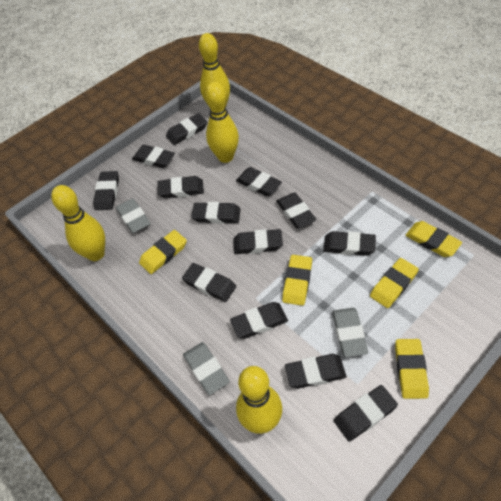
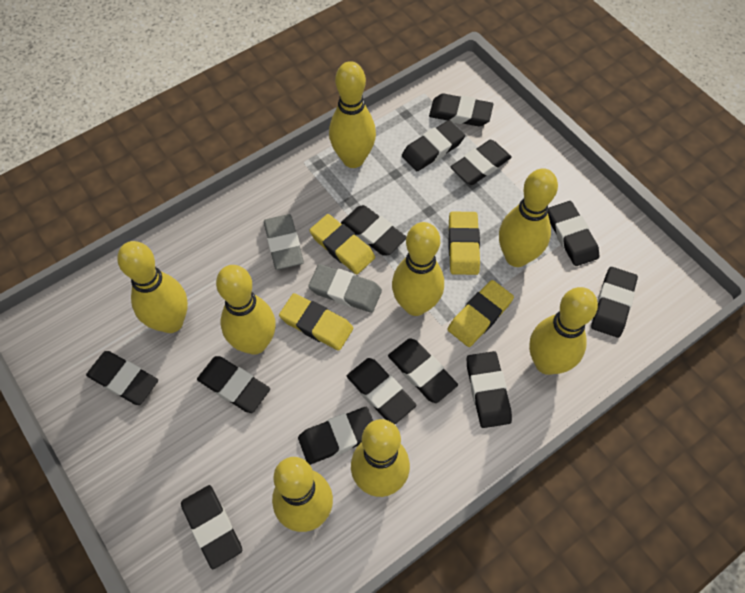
grey eraser: [116,198,151,233] [183,342,230,395] [332,308,368,357] = 3 -> [264,214,304,270] [308,264,382,313] = 2
yellow bowling pin: [51,185,105,261] [199,33,230,107] [205,82,239,163] [236,366,282,434] = 4 -> [117,241,188,333] [216,265,276,354] [272,457,333,532] [329,61,376,168] [351,419,410,497] [392,222,444,316] [499,168,558,267] [529,287,598,375] = 8
yellow eraser: [139,230,187,274] [282,255,312,306] [370,258,419,308] [395,339,429,399] [405,221,462,257] = 5 -> [279,293,353,351] [309,214,375,274] [448,211,480,275] [448,280,514,347] = 4

